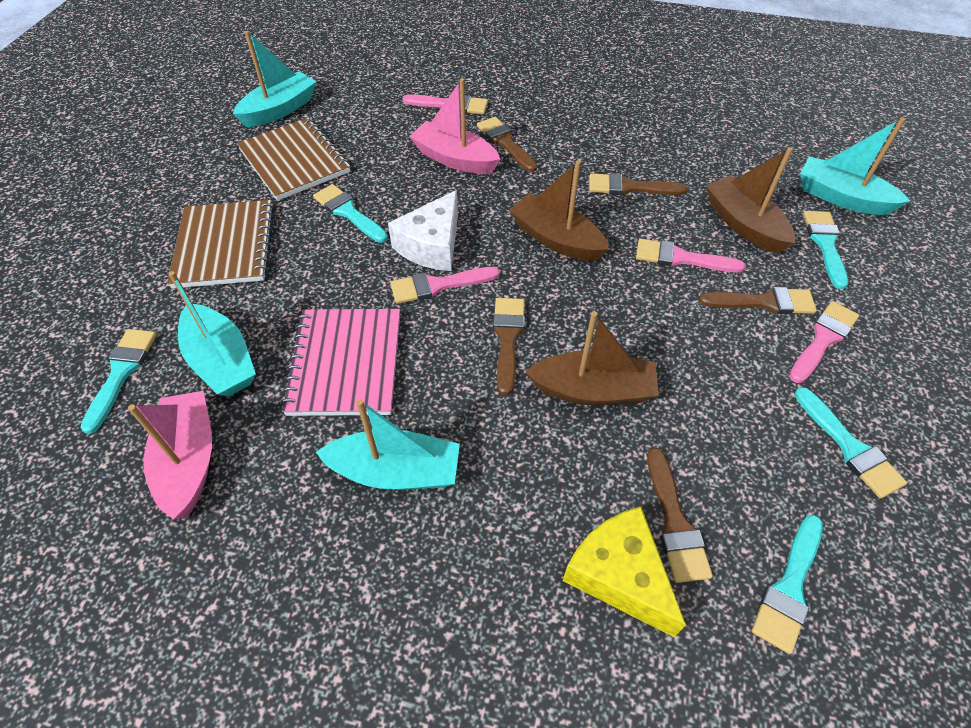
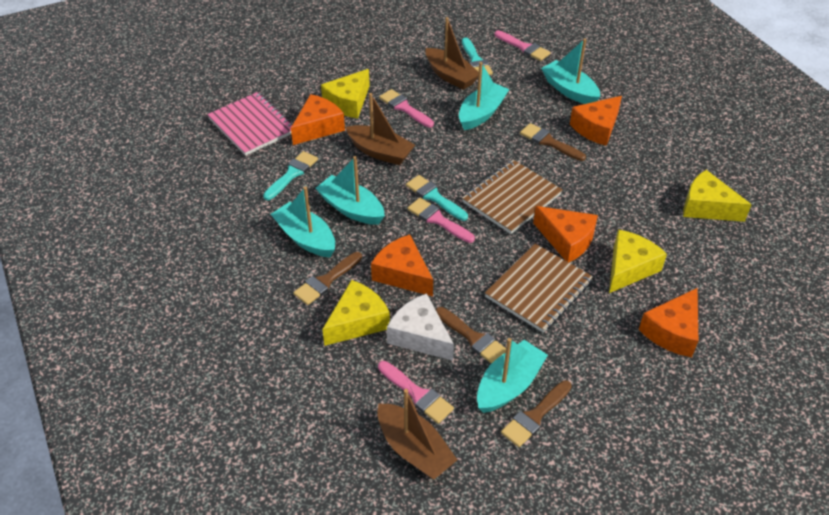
brown brush: [477,117,537,172] [493,298,525,395] [589,173,687,195] [647,448,713,583] [699,287,817,314] = 5 -> [293,252,362,305] [436,307,506,364] [501,380,572,447] [520,123,586,161] = 4
orange cheese: none = 0 -> [291,94,345,145] [371,234,433,296] [533,206,598,262] [570,96,622,146] [639,288,698,357] = 5
pink boat: [128,391,212,519] [409,78,501,174] = 2 -> none = 0
turquoise boat: [169,271,256,397] [233,31,317,127] [316,399,460,490] [800,117,910,215] = 4 -> [271,187,335,257] [316,156,385,225] [459,62,509,130] [477,338,548,413] [541,39,600,104] = 5
turquoise brush: [80,329,157,434] [313,184,388,243] [752,515,823,654] [794,387,907,499] [803,211,848,289] = 5 -> [263,151,318,200] [406,175,468,221] [462,38,493,75] = 3
yellow cheese: [563,507,686,637] = 1 -> [321,69,370,119] [322,280,390,346] [609,229,667,293] [683,170,752,222] = 4

